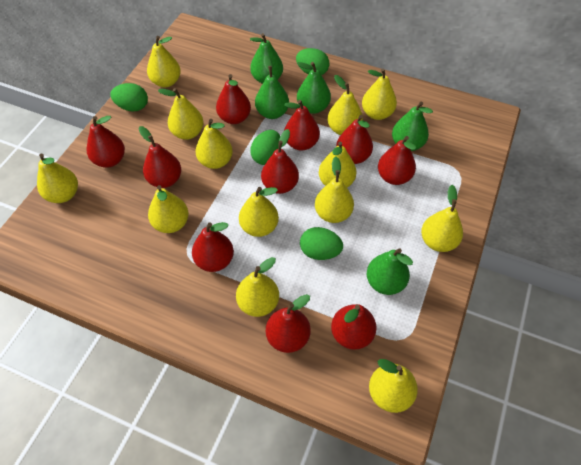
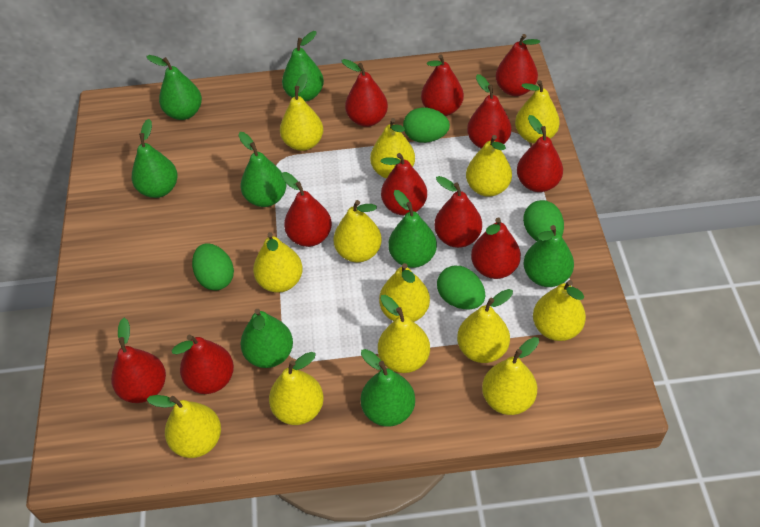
green pear: [250,33,283,84] [255,55,289,119] [297,62,331,114] [367,248,413,295] [392,101,433,151] = 5 -> [132,119,178,198] [146,55,202,120] [238,132,287,207] [240,309,293,368] [282,31,324,101] [361,349,415,427] [388,190,437,268] [523,225,574,287] = 8
red pear: [87,116,125,168] [139,126,181,188] [192,222,234,272] [216,74,251,124] [261,129,299,194] [266,294,310,353] [284,100,320,151] [331,304,376,350] [336,115,373,164] [378,136,416,185] = 10 -> [111,318,166,403] [172,334,234,394] [282,172,332,247] [341,59,388,127] [381,153,427,215] [421,54,464,116] [434,176,482,248] [467,74,511,149] [471,217,521,279] [495,34,540,96] [517,115,563,192] = 11

